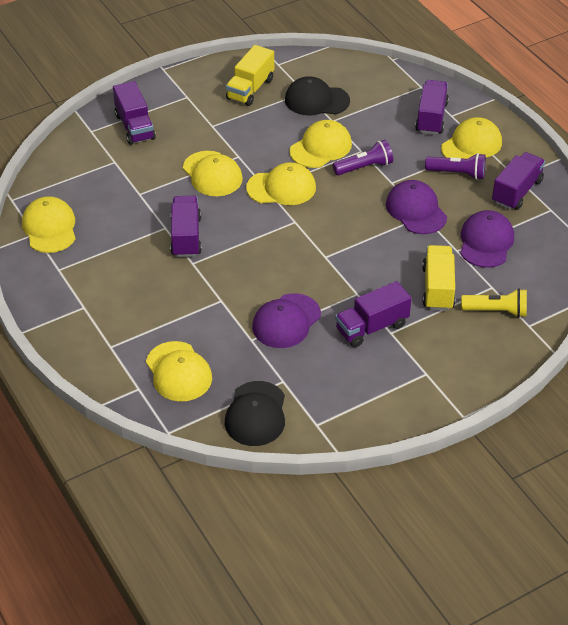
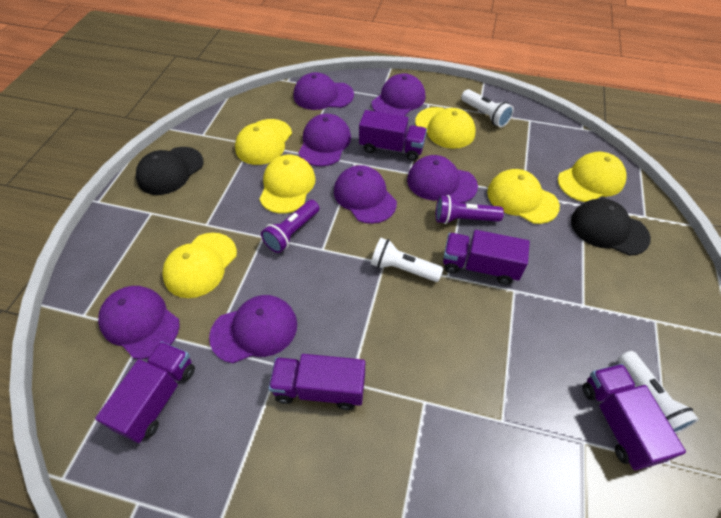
purple cap: [252,293,321,348] [386,180,447,234] [460,210,514,268] = 3 -> [98,286,180,359] [209,295,297,363] [294,72,354,110] [299,114,351,166] [334,165,397,224] [372,73,425,116] [407,155,478,203] = 7
white flashlight: none = 0 -> [371,238,443,282] [461,89,514,127] [618,351,699,433] = 3
yellow flashlight: [461,288,527,318] = 1 -> none = 0
yellow truck: [226,45,274,106] [422,245,455,311] = 2 -> none = 0

